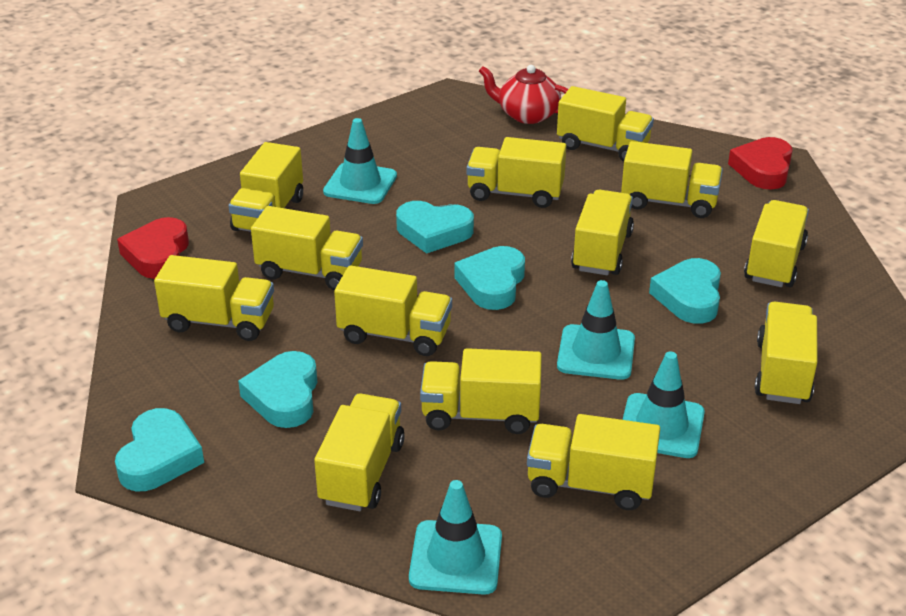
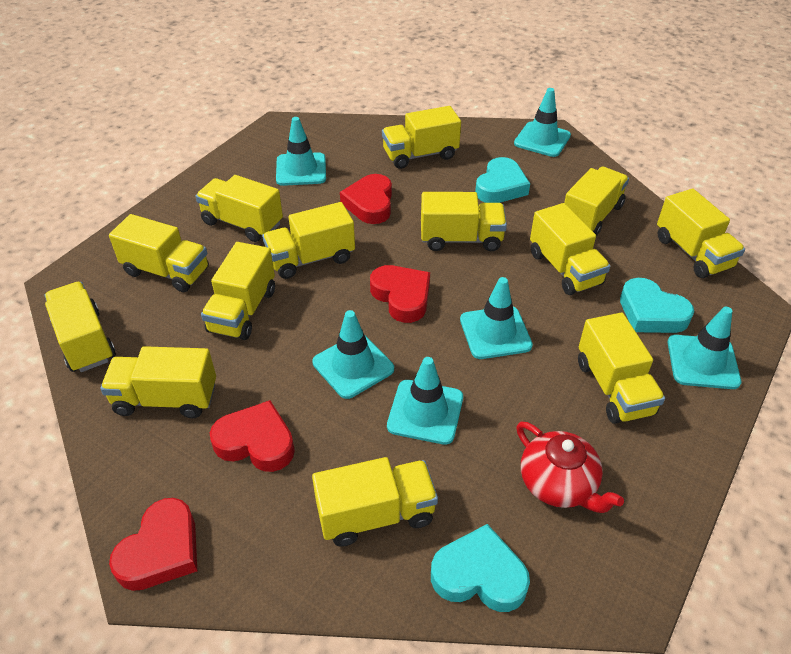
red heart: [117,217,189,279] [728,137,793,189] = 2 -> [109,498,197,591] [210,400,295,472] [340,174,392,224] [370,265,430,323] = 4
turquoise heart: [115,408,204,491] [238,351,317,428] [396,201,474,254] [454,246,525,310] [649,258,721,324] = 5 -> [431,524,530,612] [475,157,530,203] [620,278,694,333] = 3
turquoise traffic cone: [323,118,397,204] [409,480,502,595] [557,280,635,380] [622,352,705,458] = 4 -> [276,117,326,186] [312,310,394,399] [387,357,463,445] [460,277,533,359] [514,88,571,157] [668,307,741,389] = 6

